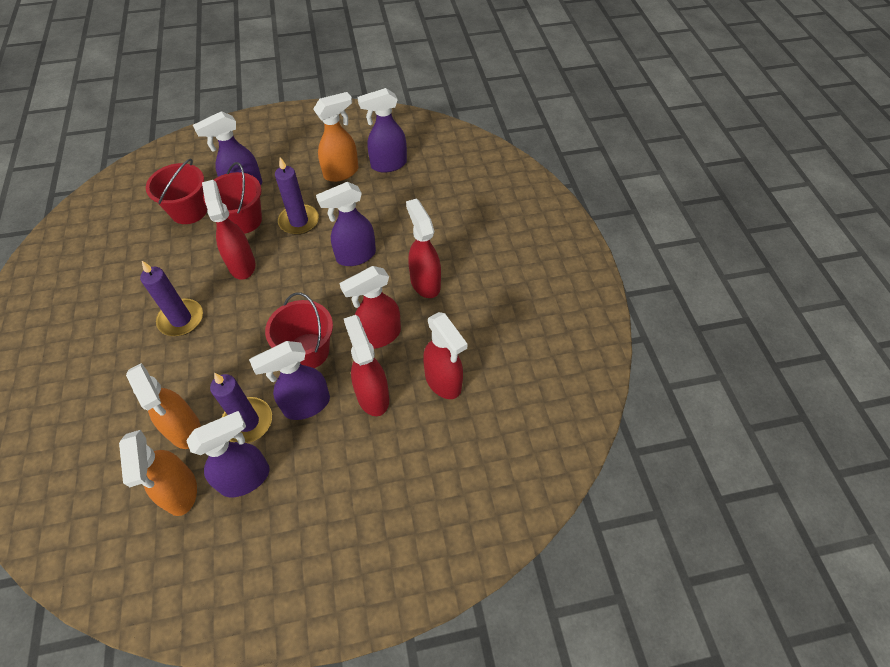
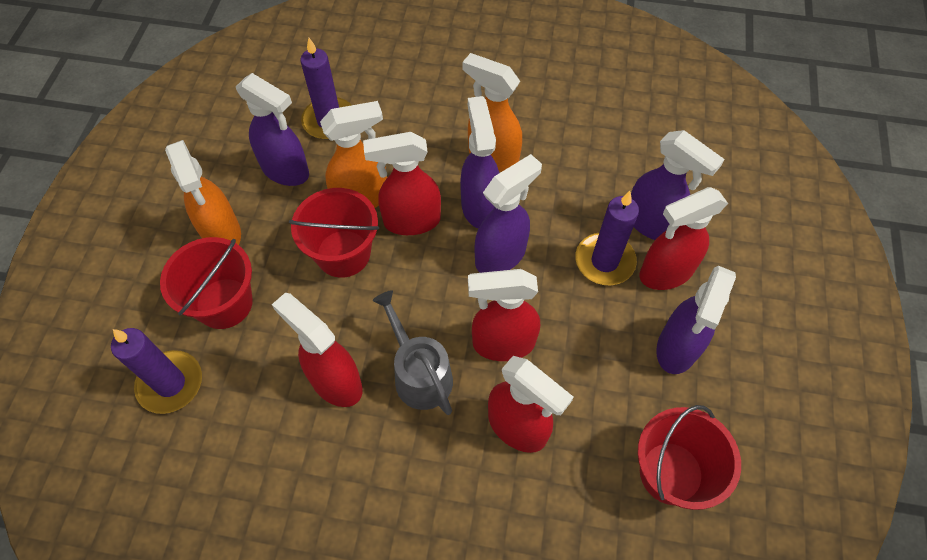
grey watering can: none = 0 -> [372,290,453,415] = 1

